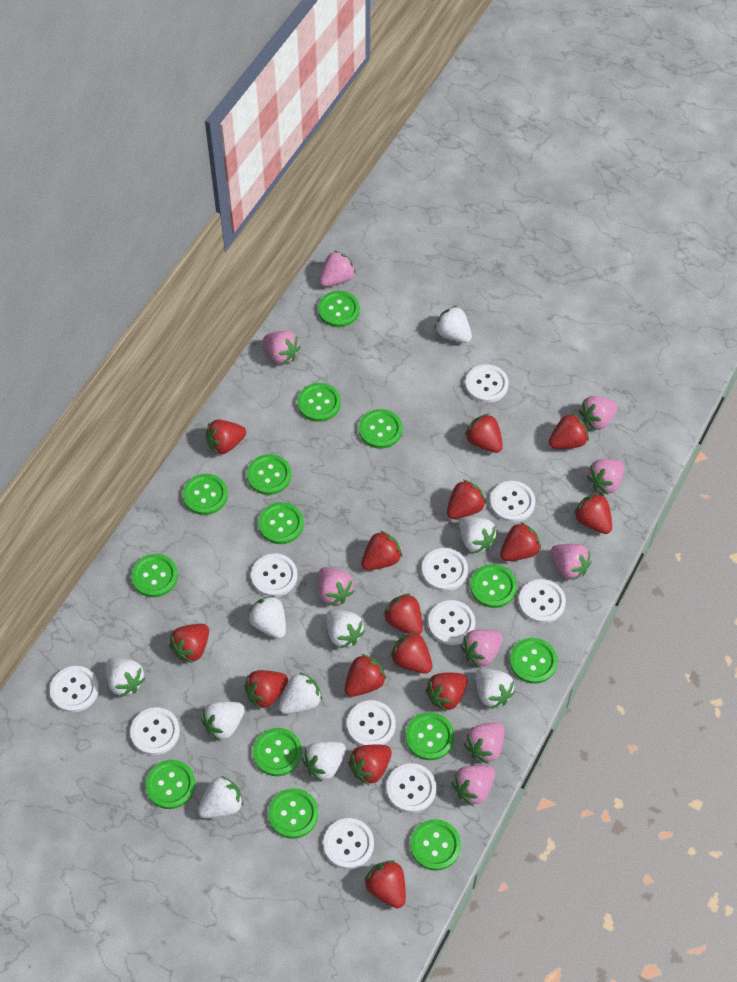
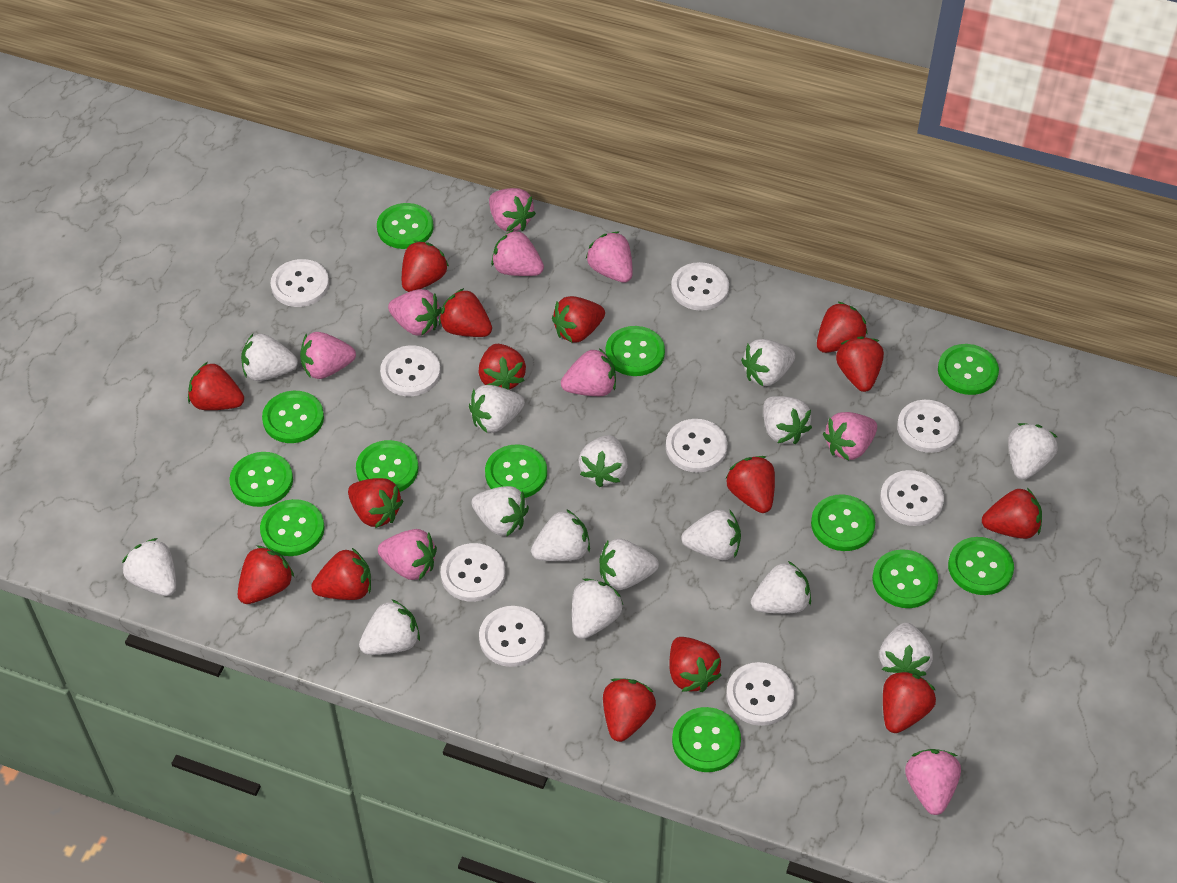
green button: [131,554,178,597] [145,760,196,809] [183,474,228,515] [247,454,292,495] [253,728,302,776] [258,502,304,544] [268,788,318,839] [297,383,341,422] [318,291,360,327] [359,409,402,449] [405,712,454,760] [410,819,461,871] [470,564,517,608] [510,638,558,684] = 14 -> [230,452,293,507] [260,499,325,556] [262,391,324,443] [356,440,418,492] [377,203,434,249] [485,444,547,498] [606,326,665,376] [672,707,741,772] [811,494,875,551] [872,549,938,608] [938,344,999,395] [948,537,1014,595] = 12
white button: [50,666,99,712] [130,707,180,755] [251,553,297,597] [323,818,374,869] [347,700,396,746] [386,763,436,813] [422,548,468,591] [428,600,475,645] [465,364,509,403] [490,481,535,522] [519,579,566,623] = 11 -> [271,259,329,307] [380,345,441,396] [441,543,505,602] [479,606,545,667] [666,419,727,473] [671,262,729,311] [726,662,794,726] [880,470,944,526] [897,400,960,453] = 9
white strawberry: [106,657,146,697] [198,776,243,818] [201,701,245,741] [248,596,286,639] [279,672,322,714] [302,741,346,782] [326,610,365,649] [435,306,472,343] [459,516,497,553] [475,668,515,709] = 10 -> [122,538,176,596] [241,334,298,381] [359,599,420,655] [469,385,525,433] [471,486,529,537] [531,509,590,561] [572,578,623,639] [579,435,628,487] [600,539,659,590] [681,509,741,560] [741,339,795,386] [751,561,811,614] [763,396,812,444] [879,623,933,676] [1008,423,1058,480] = 15

